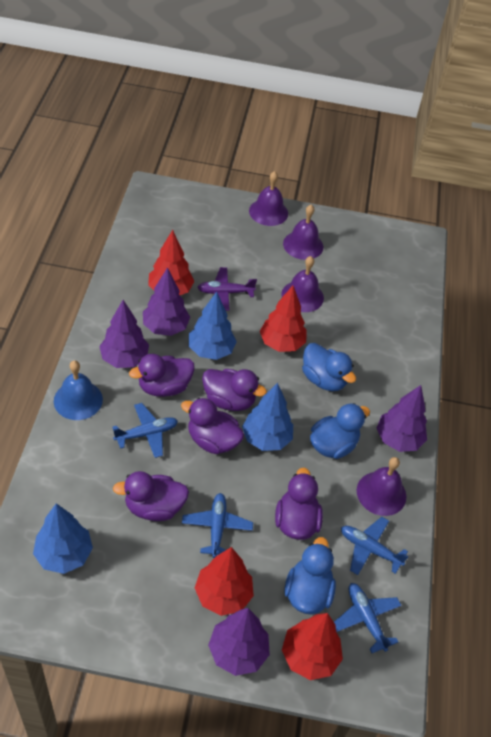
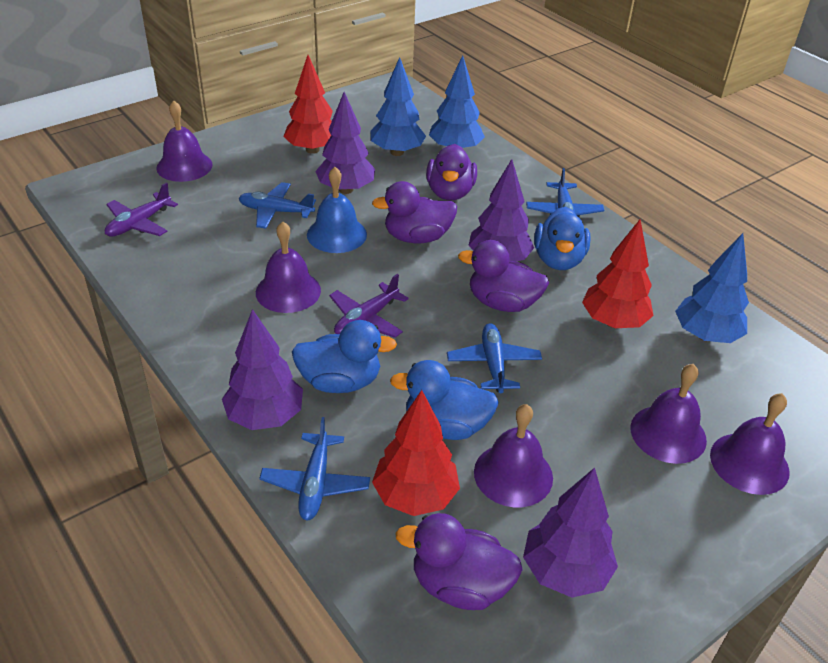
purple bell: [249,171,288,226] [281,256,324,312] [283,205,323,260] [357,457,406,516] = 4 -> [156,100,213,182] [256,221,321,313] [474,404,553,507] [630,364,707,464] [710,393,790,495] = 5
purple duck: [113,471,189,521] [129,354,195,397] [181,398,244,454] [202,369,267,411] [275,468,323,540] = 5 -> [372,181,457,243] [395,513,523,610] [426,144,477,200] [458,240,549,312] = 4
purple plane: [197,267,257,311] = 1 -> [105,182,178,237] [329,274,409,338] = 2
red tree: [148,230,194,295] [195,547,254,616] [260,285,307,352] [282,613,343,680] = 4 -> [283,55,333,154] [372,390,460,516] [582,219,654,328] = 3

